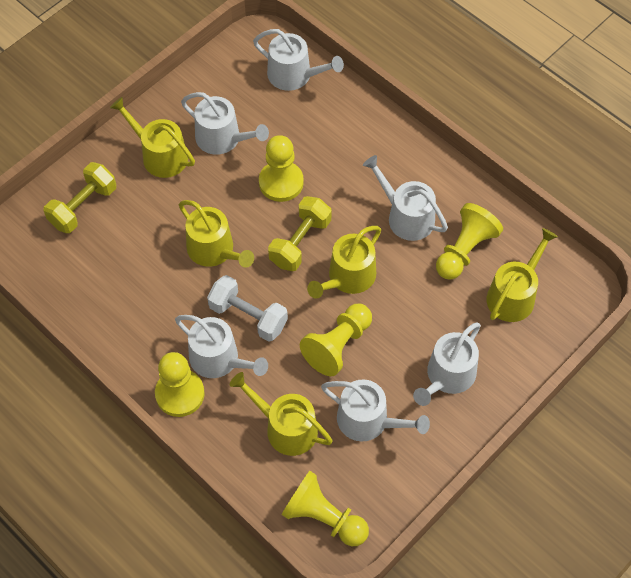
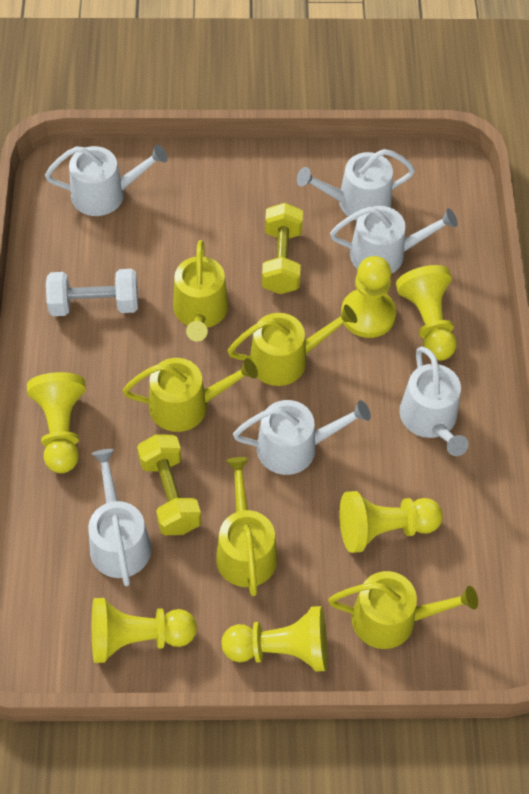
yellow pawn: [155,352,205,417] [259,135,304,202] [281,471,369,546] [300,304,372,376] [436,203,503,280] = 5 -> [27,372,86,473] [92,598,197,663] [222,606,327,672] [339,491,443,553] [341,256,396,338] [396,265,456,361] = 6

